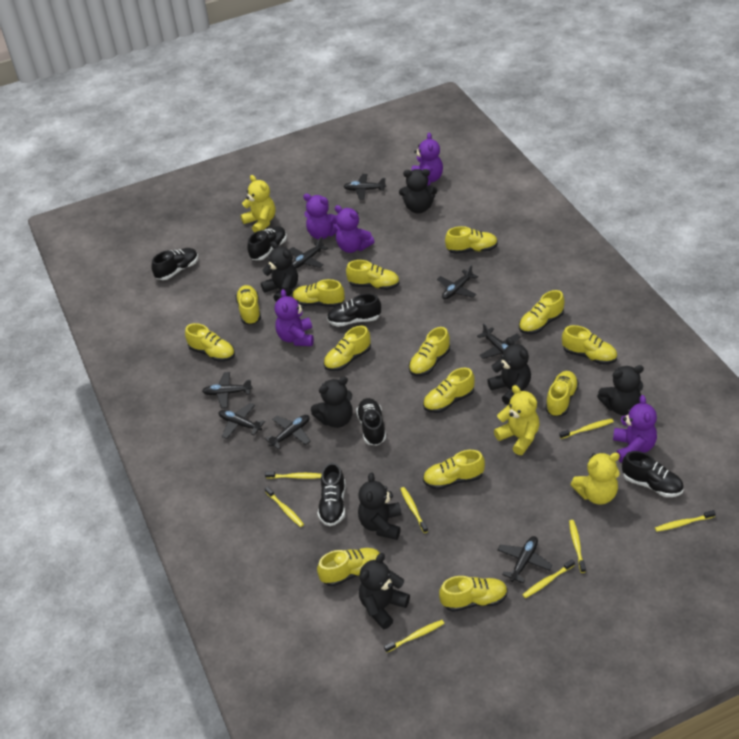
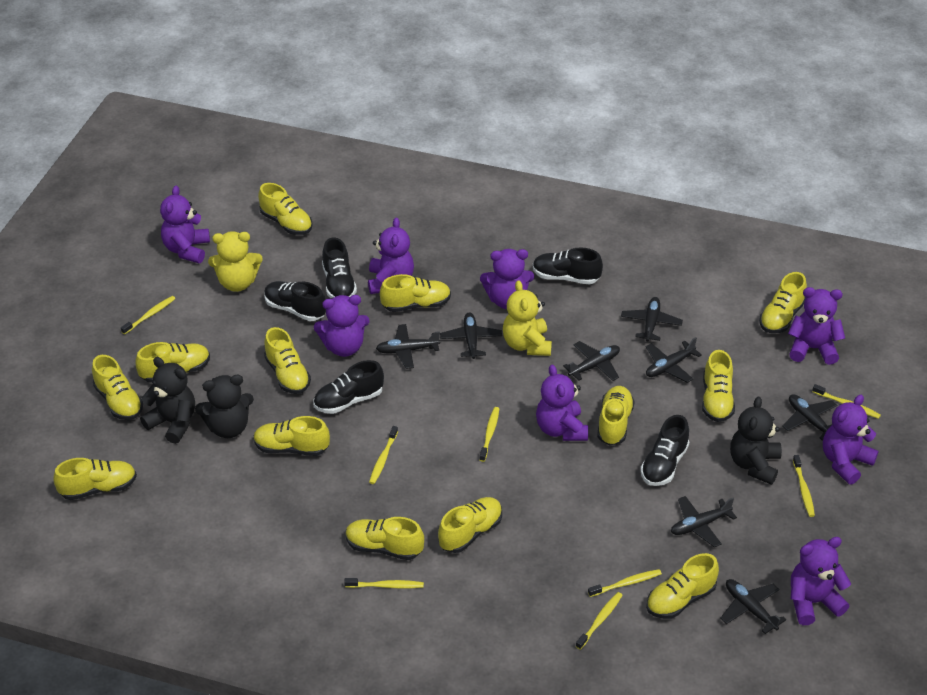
black shoe: [152,248,198,280] [247,226,287,260] [318,463,346,526] [327,293,381,327] [356,398,386,446] [622,451,684,497] = 6 -> [264,281,326,321] [314,360,384,414] [322,237,357,299] [533,247,603,285] [640,415,689,486] = 5
black teddy bear: [261,241,298,302] [311,377,353,428] [358,472,402,540] [359,553,410,629] [399,169,437,214] [487,337,531,405] [597,365,644,415] = 7 -> [140,357,195,444] [195,375,254,438] [730,397,782,485] = 3
purple teddy bear: [275,289,314,346] [303,194,338,239] [335,205,375,253] [411,132,443,186] [613,395,657,463] = 5 -> [160,185,210,263] [314,295,370,357] [368,217,414,294] [480,249,534,309] [536,365,588,441] [788,287,845,365] [791,537,851,625] [823,395,878,485] = 8
yellow shoe: [185,323,235,362] [236,285,261,325] [292,279,345,307] [317,548,380,587] [324,326,371,371] [346,260,400,290] [409,327,450,376] [423,368,475,413] [423,450,485,490] [439,576,508,612] [445,226,498,254] [519,290,565,334] [545,371,579,417] [562,325,617,365] = 14 -> [53,458,137,500] [92,355,143,420] [135,342,210,383] [253,416,330,456] [258,183,313,235] [264,327,311,394] [346,517,424,560] [380,274,451,312] [438,497,502,553] [597,386,635,445] [646,553,719,619] [702,350,735,422] [759,272,807,333] = 13
yellow teddy bear: [241,175,275,233] [494,385,540,455] [570,453,620,505] = 3 -> [208,231,263,292] [503,280,552,356] = 2

